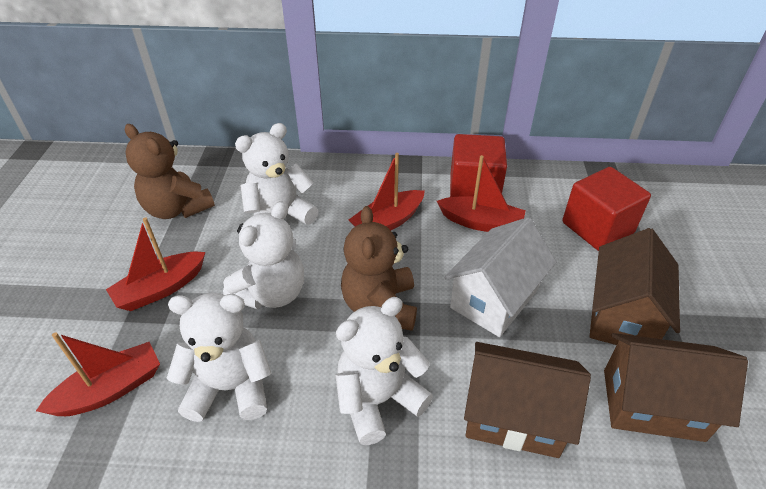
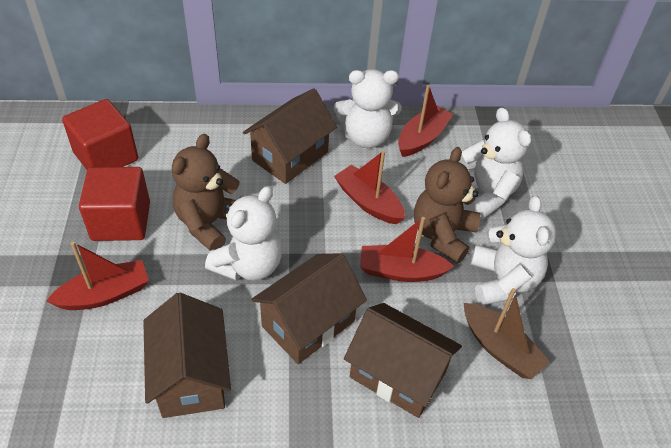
brown boat: none = 0 -> [464,288,550,379] = 1
brown house: [464,342,591,458] [589,228,680,345] [604,333,748,442] = 3 -> [143,293,231,418] [243,88,337,184] [251,253,367,364] [344,303,462,418] = 4
white house: [444,217,556,337] = 1 -> none = 0

